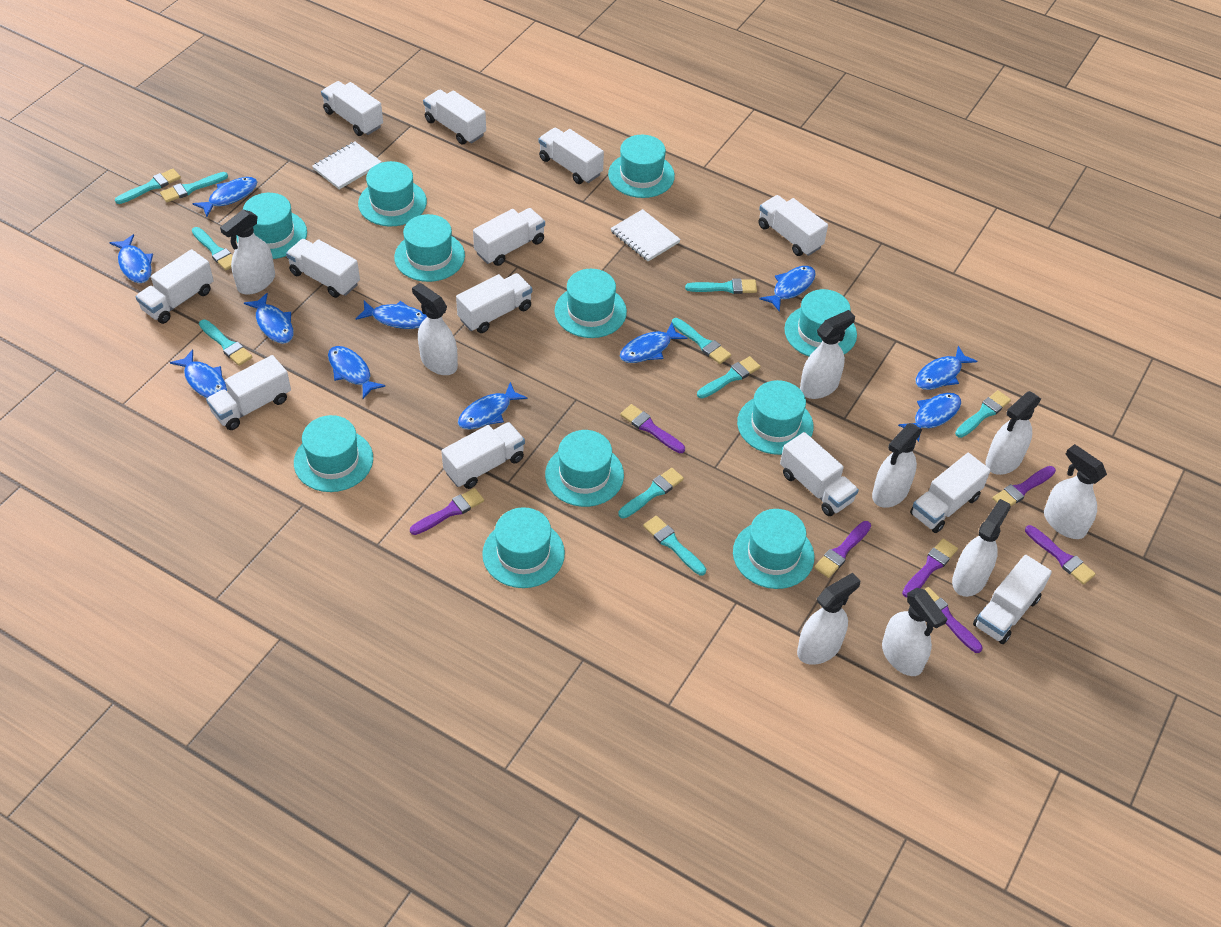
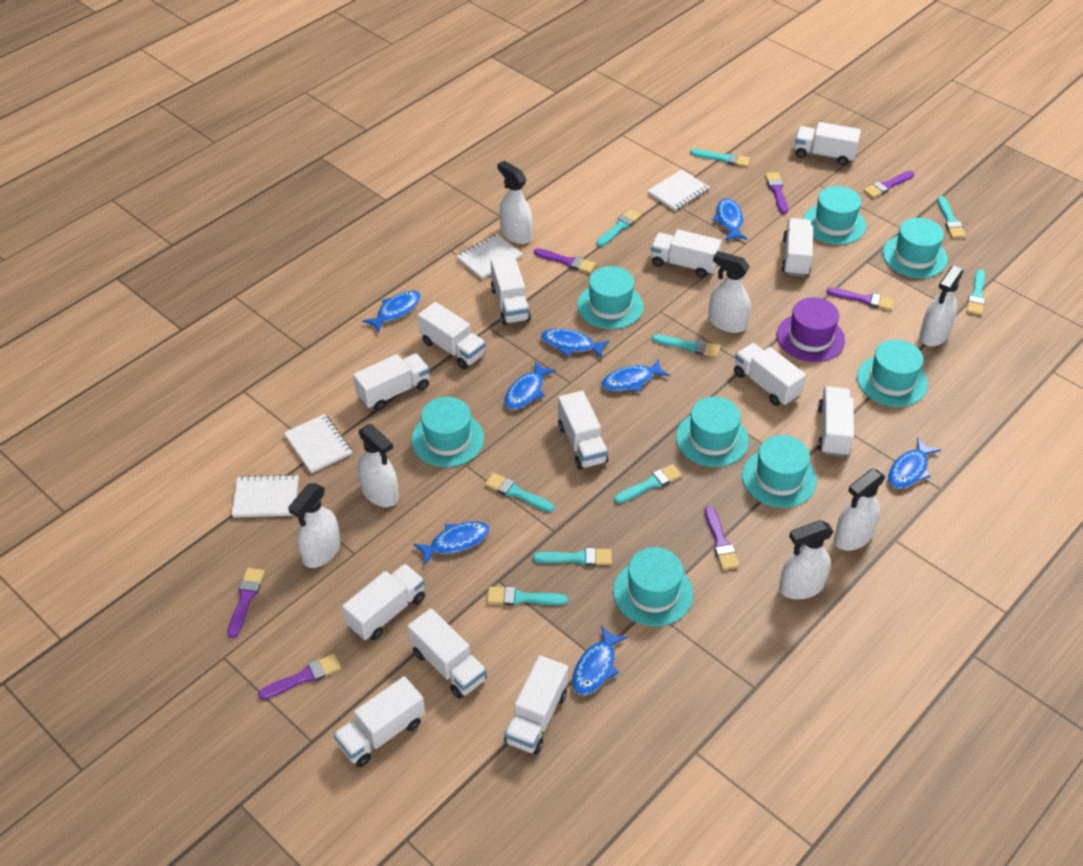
blue fish: [109,234,153,283] [170,349,227,398] [192,177,257,217] [244,293,294,344] [328,346,385,399] [356,301,427,329] [458,382,528,429] [620,322,687,363] [759,266,816,312] [898,393,961,442] [916,346,978,390] = 11 -> [362,291,421,333] [413,522,490,565] [504,361,556,410] [541,329,609,359] [572,625,628,695] [601,359,670,391] [713,198,747,241] [888,437,941,489] = 8
purple hat: none = 0 -> [777,297,845,362] = 1
turquoise brush: [115,169,181,204] [160,172,228,202] [192,227,233,271] [199,320,252,366] [618,468,684,518] [643,516,706,575] [672,318,731,364] [685,279,757,294] [697,356,760,398] [955,390,1011,438] = 10 -> [485,473,555,512] [487,586,568,606] [533,548,612,566] [597,209,641,247] [614,464,682,504] [652,334,721,357] [690,149,750,167] [937,196,966,238] [967,269,985,315] = 9
turquoise hat: [237,193,307,259] [294,415,373,492] [358,161,427,226] [394,214,465,282] [482,507,565,588] [545,430,624,507] [555,269,627,338] [608,135,675,198] [733,509,814,589] [737,380,814,455] [784,289,857,356] = 11 -> [411,397,484,467] [577,266,644,329] [613,547,693,626] [676,397,749,467] [742,435,817,508] [803,186,866,245] [857,340,928,407] [883,218,948,278] = 8
white notebook: [312,142,381,190] [610,209,681,261] = 2 -> [232,474,299,517] [284,414,352,473] [457,234,522,279] [648,169,710,211] = 4
white spray bottle: [220,210,275,294] [412,283,458,375] [797,573,860,665] [800,310,855,399] [872,423,922,508] [882,588,947,676] [952,499,1011,597] [985,391,1041,475] [1044,444,1107,539] = 9 -> [288,483,341,568] [358,424,399,507] [498,161,532,244] [708,251,751,333] [779,520,834,599] [834,469,886,551] [920,265,964,347] = 7

